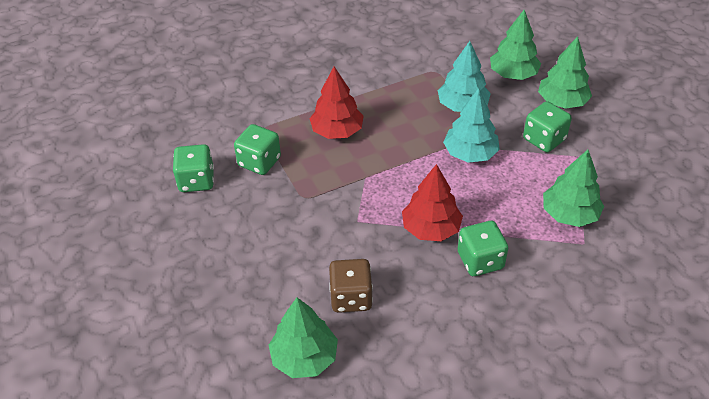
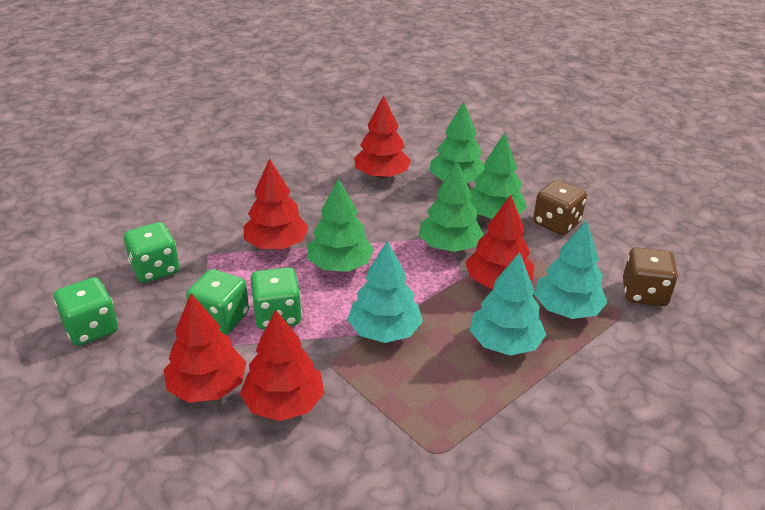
brown dice: [329,259,373,313] = 1 -> [533,180,587,235] [623,247,678,306] = 2
red tree: [310,66,364,139] [402,164,463,241] = 2 -> [164,294,246,403] [240,310,324,421] [243,158,309,249] [354,95,411,179] [465,195,534,289] = 5
turquoise tree: [438,41,491,112] [443,88,500,163] = 2 -> [347,241,423,343] [470,252,546,356] [534,220,608,319] = 3

